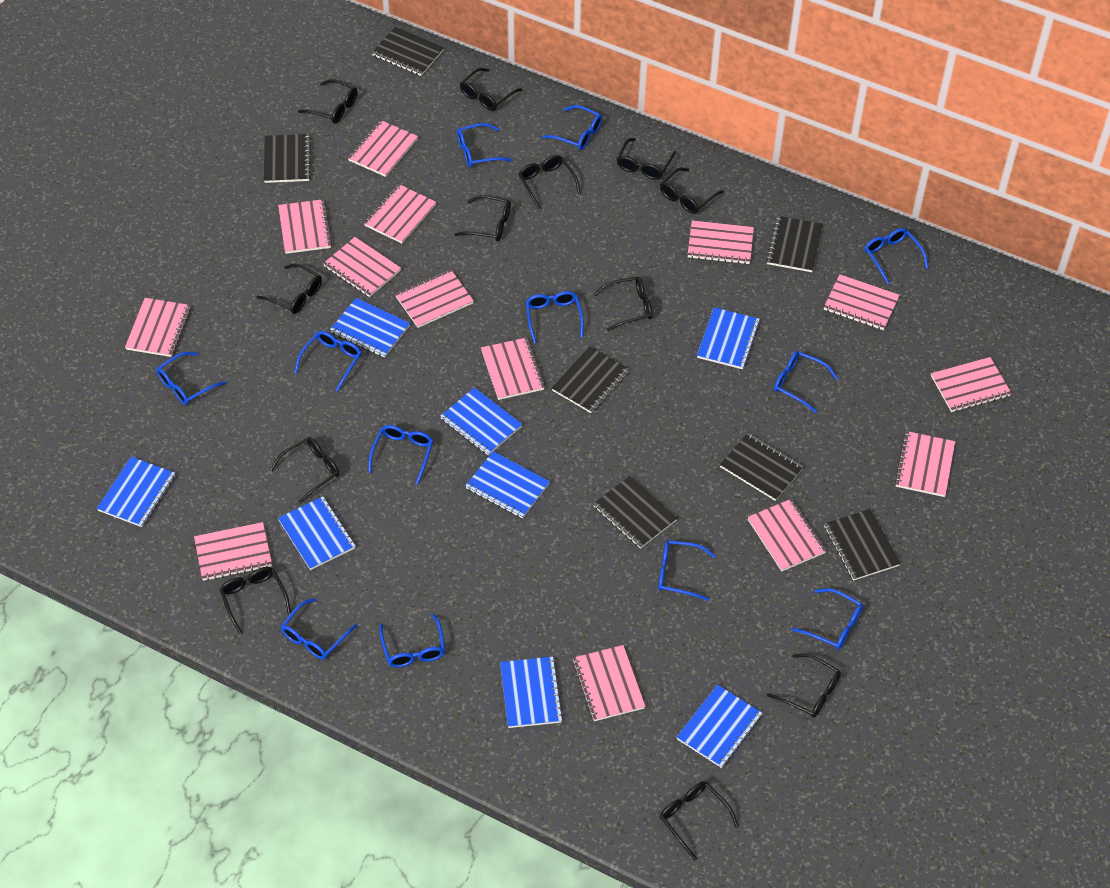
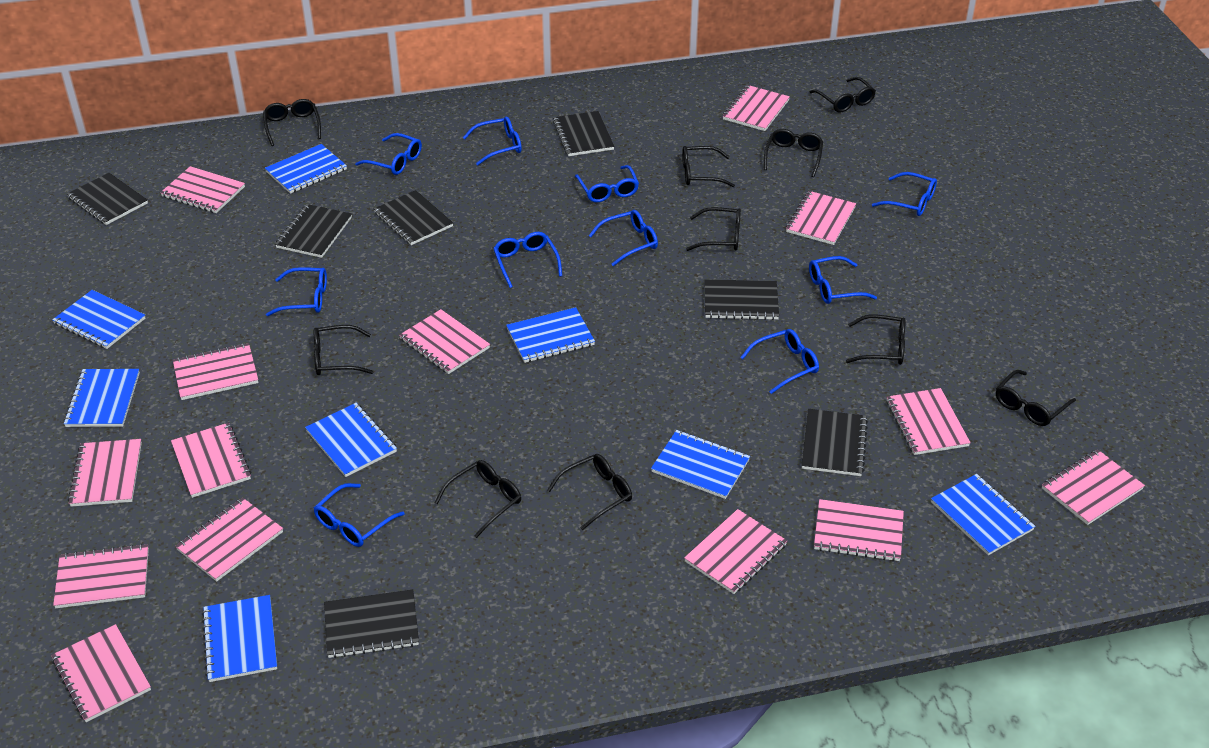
black glasses: [219,567,291,634] [257,264,322,314] [270,437,339,504] [298,79,358,124] [455,195,511,241] [460,68,522,111] [519,155,581,210] [594,277,652,331] [617,138,676,180] [660,168,724,214] [660,781,739,860] [767,654,841,718] = 12 -> [263,99,321,146] [314,325,373,375] [435,460,521,538] [547,454,632,530] [682,146,735,187] [686,207,741,251] [764,129,823,177] [809,77,876,113] [846,315,906,365] [996,370,1076,426] = 10
blue glasses: [156,352,226,405] [281,598,357,660] [294,331,362,391] [368,425,433,484] [379,614,445,667] [457,123,512,167] [526,291,584,343] [542,105,603,150] [658,540,715,601] [774,351,838,413] [792,588,863,650] [865,228,929,285] = 12 -> [266,267,327,316] [314,483,405,547] [355,133,422,175] [463,117,522,165] [493,232,562,288] [575,165,639,202] [589,210,658,266] [740,329,819,394] [809,256,877,304] [872,172,937,216] = 10

